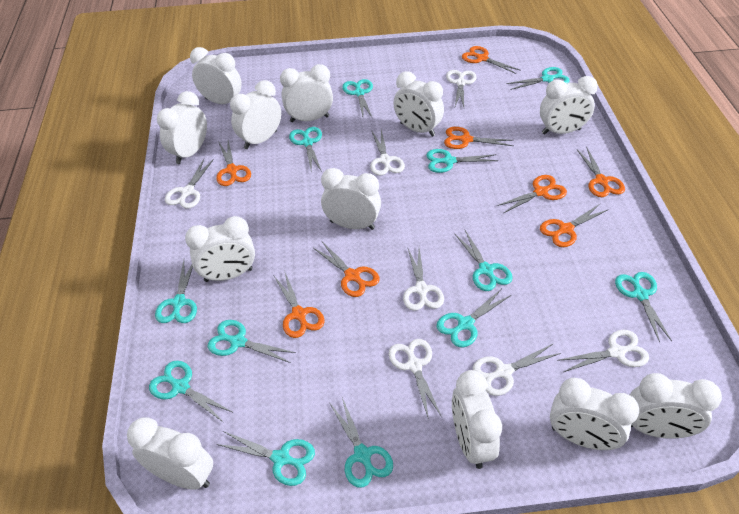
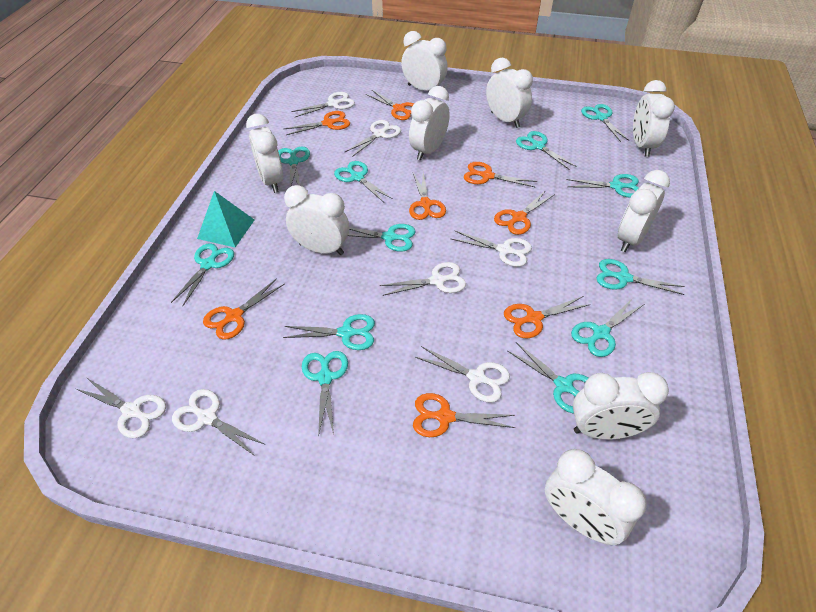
turquoise pyramid: none = 0 -> [197,191,254,247] = 1
white clock: [127,417,213,490] [157,91,207,164] [185,216,255,282] [190,47,242,104] [230,80,281,149] [280,64,333,122] [321,168,381,230] [393,71,444,137] [452,370,502,469] [540,76,598,135] [550,378,639,450] [630,373,722,439] = 12 -> [246,114,283,193] [284,185,349,255] [401,31,448,91] [409,86,450,160] [486,58,533,128] [545,449,646,545] [573,372,669,440] [618,170,670,252] [633,80,675,157] = 9

